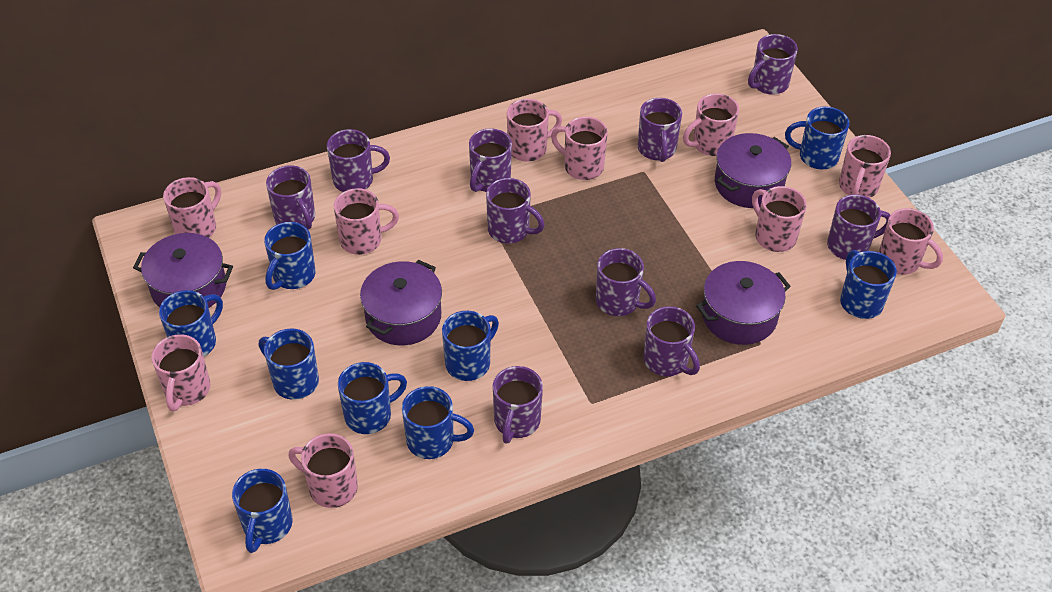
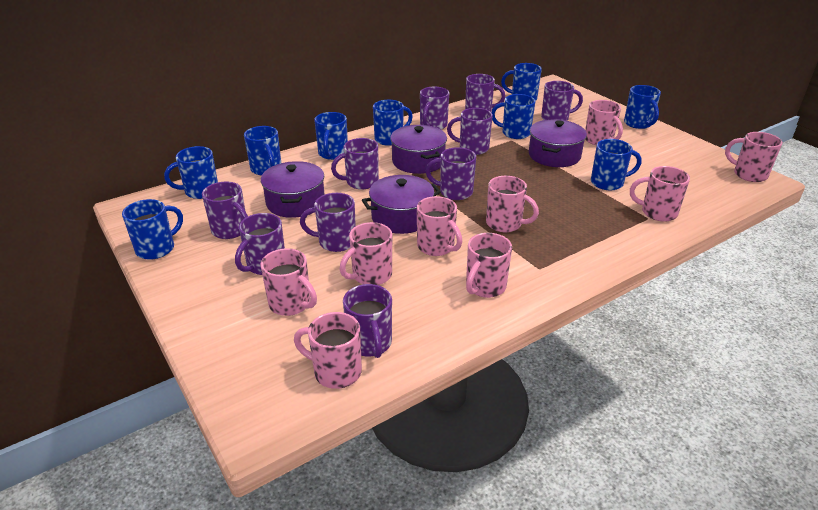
pink mug: [151,334,210,411] [163,177,221,238] [288,433,358,508] [334,188,399,255] [507,99,562,162] [551,117,608,180] [683,93,739,156] [752,186,807,252] [839,135,891,198] [879,208,943,275] = 10 -> [260,248,317,316] [294,312,362,389] [340,222,392,285] [417,196,462,256] [466,233,512,298] [486,176,539,232] [585,100,623,145] [630,166,690,222] [725,132,783,182] = 9

